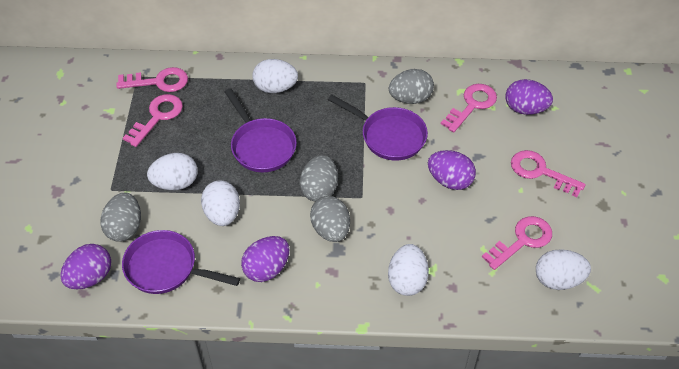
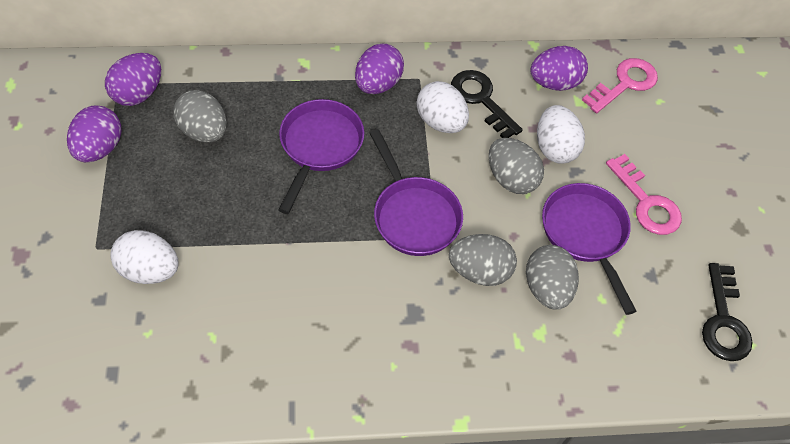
black key: none = 0 -> [451,70,523,138] [702,263,753,361] = 2
pink key: [116,67,188,92] [123,94,183,147] [441,84,497,132] [482,216,552,270] [511,150,586,197] = 5 -> [582,58,658,113] [606,154,682,235] = 2
white egg: [147,153,198,190] [201,180,240,226] [252,59,298,93] [388,244,429,296] [536,249,591,290] = 5 -> [110,230,178,284] [417,81,469,133] [537,105,585,164] = 3

